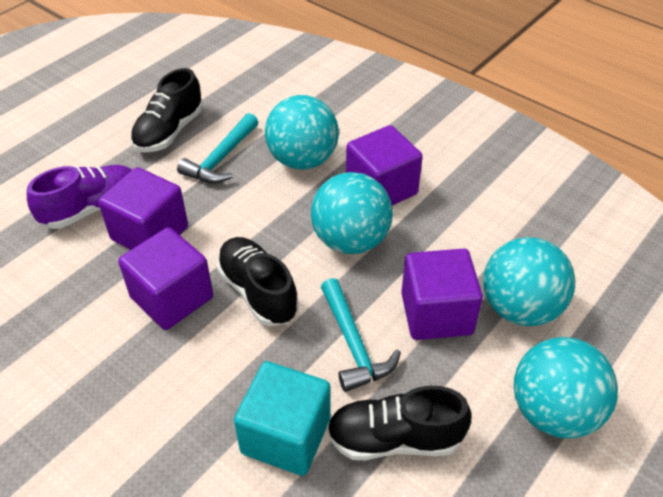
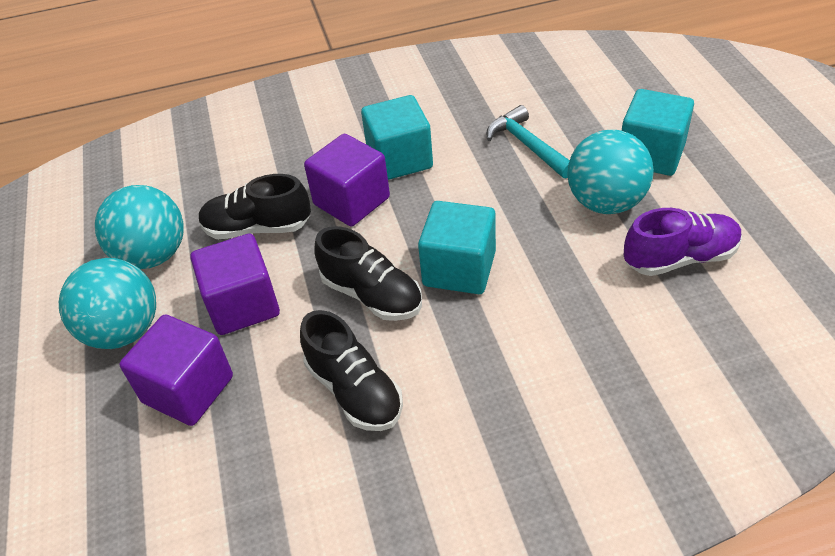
purple cube: [98,167,188,250] [118,227,213,330] [346,125,423,206] [401,249,483,340] = 4 -> [119,315,233,426] [190,233,280,335] [304,134,390,227] = 3
turquoise ball: [265,95,339,169] [311,172,393,254] [483,237,575,326] [514,337,618,438] = 4 -> [59,258,156,349] [95,185,184,269] [567,130,654,214] = 3
turquoise cube: [234,361,331,476] = 1 -> [361,95,433,180] [418,201,496,294] [622,89,694,176] = 3
turquoise hammer: [177,113,258,183] [321,278,401,392] = 2 -> [487,105,570,178] = 1

